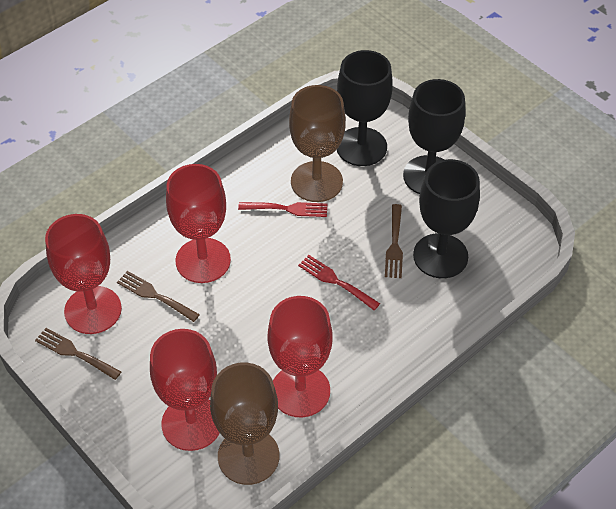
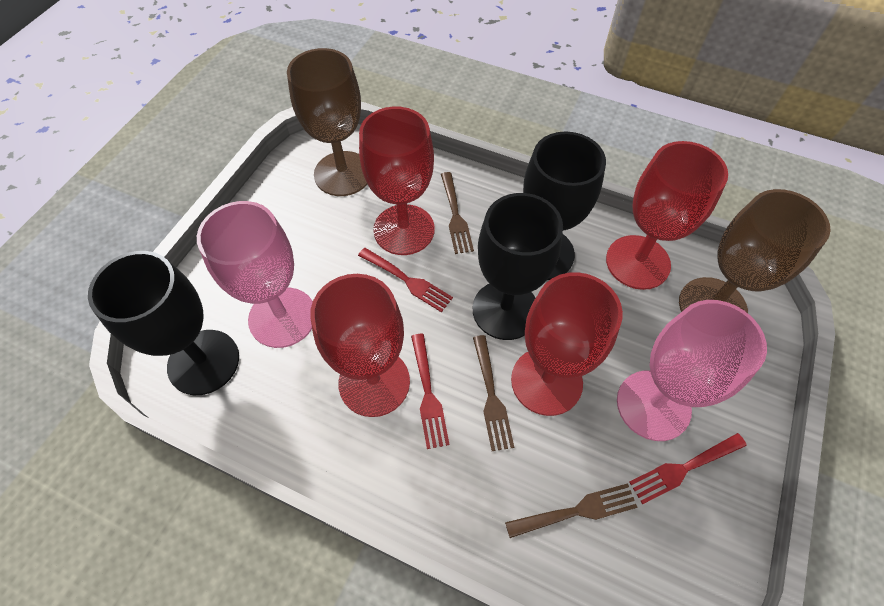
pink goblet: none = 0 -> [197,201,313,348] [617,300,767,441] = 2
red fork: [238,202,328,217] [298,255,380,310] = 2 -> [358,248,453,312] [411,334,450,449] [629,433,747,504] = 3

